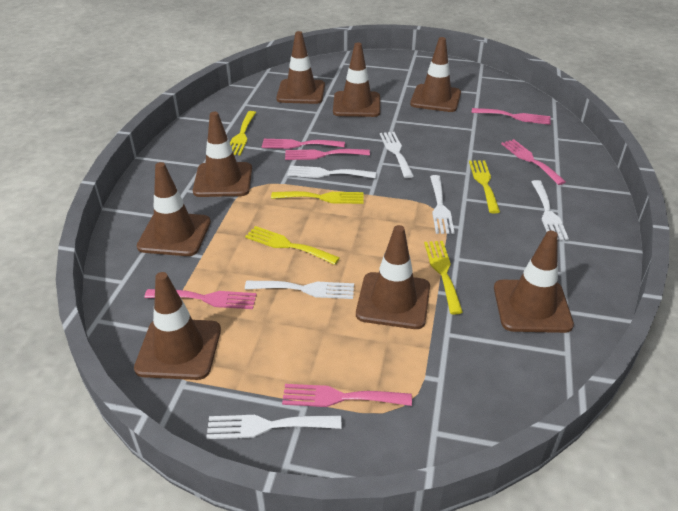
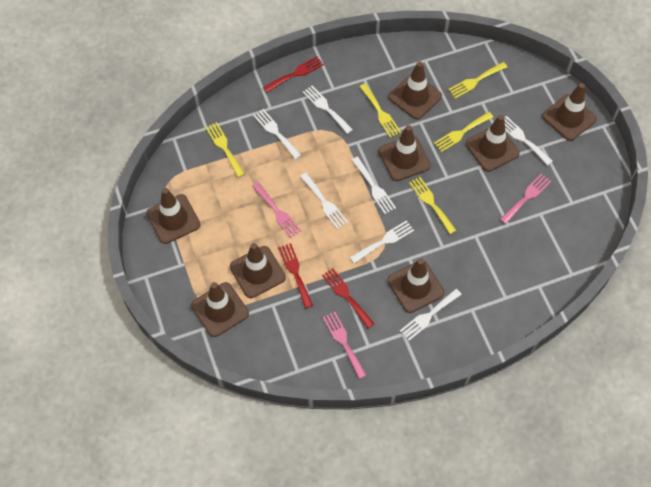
pink fork: [144,289,257,309] [262,139,345,149] [282,384,412,407] [285,149,370,160] [472,108,551,125] [501,139,566,185] = 6 -> [252,182,301,238] [323,312,367,379] [500,173,551,224] = 3
red fork: none = 0 -> [263,56,324,92] [278,243,313,308] [322,268,374,328] = 3
white fork: [206,415,342,439] [245,281,354,299] [287,166,376,178] [380,132,414,178] [430,175,455,234] [531,180,569,240] = 6 -> [253,109,302,160] [300,173,348,229] [303,86,353,134] [350,220,414,264] [352,156,396,214] [400,289,462,341] [504,116,553,166] = 7

